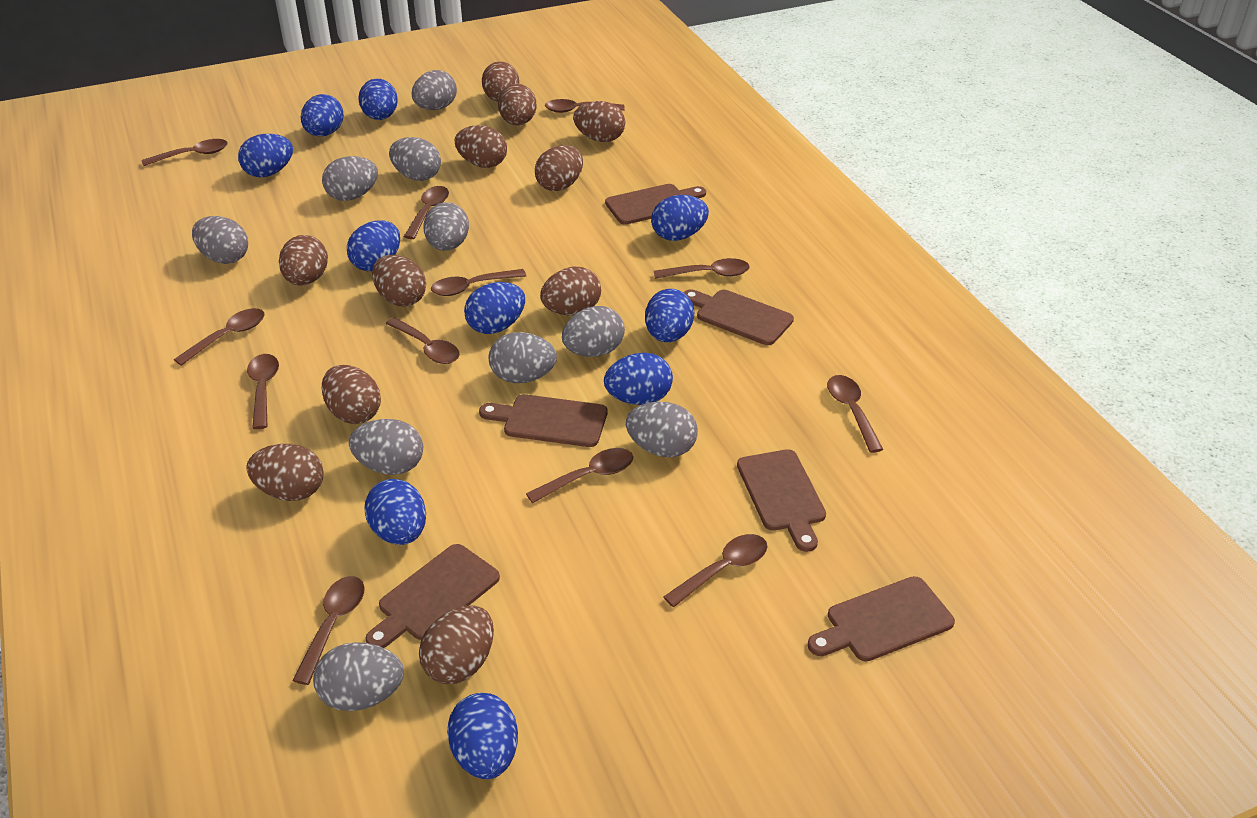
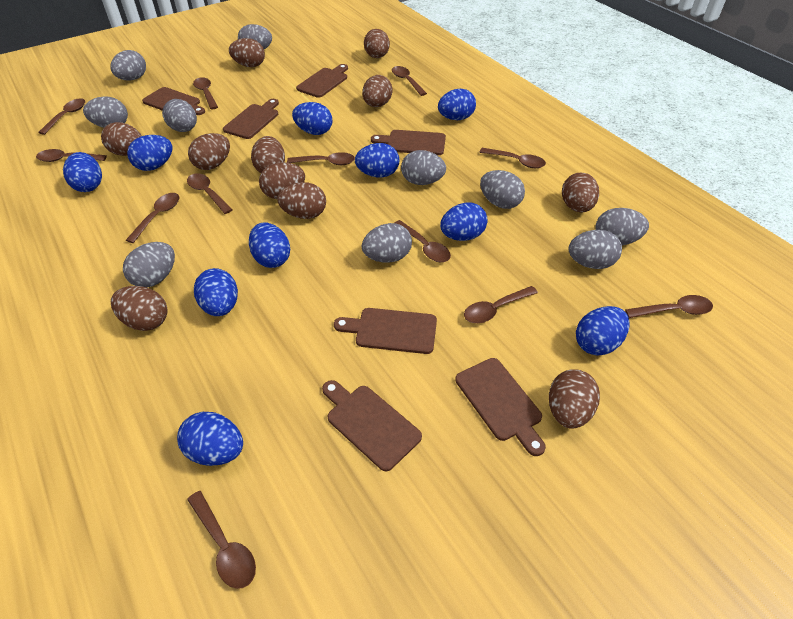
brown cutting board: [366,544,500,648] [479,394,607,447] [605,184,706,225] [683,289,794,345] [737,449,826,552] [808,576,955,662] = 6 -> [142,87,205,115] [223,99,279,139] [296,64,348,98] [322,380,422,471] [334,308,437,354] [371,130,446,155] [455,358,546,456] = 7

